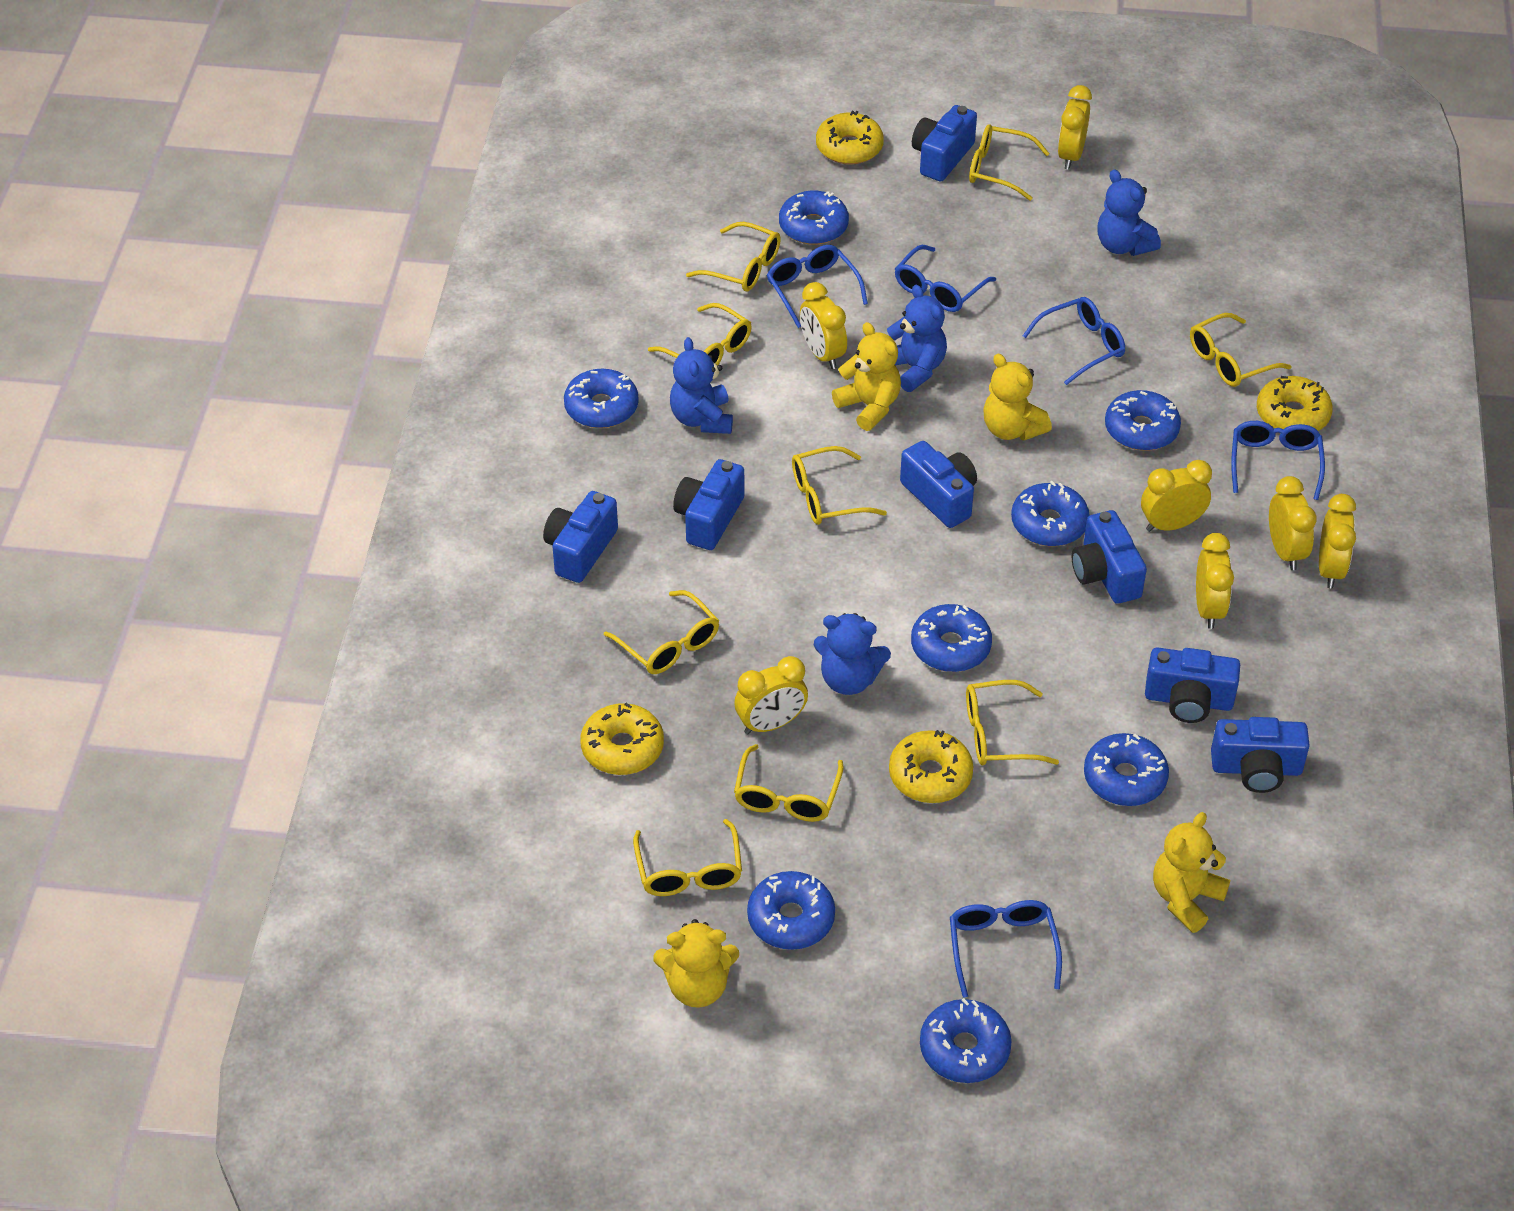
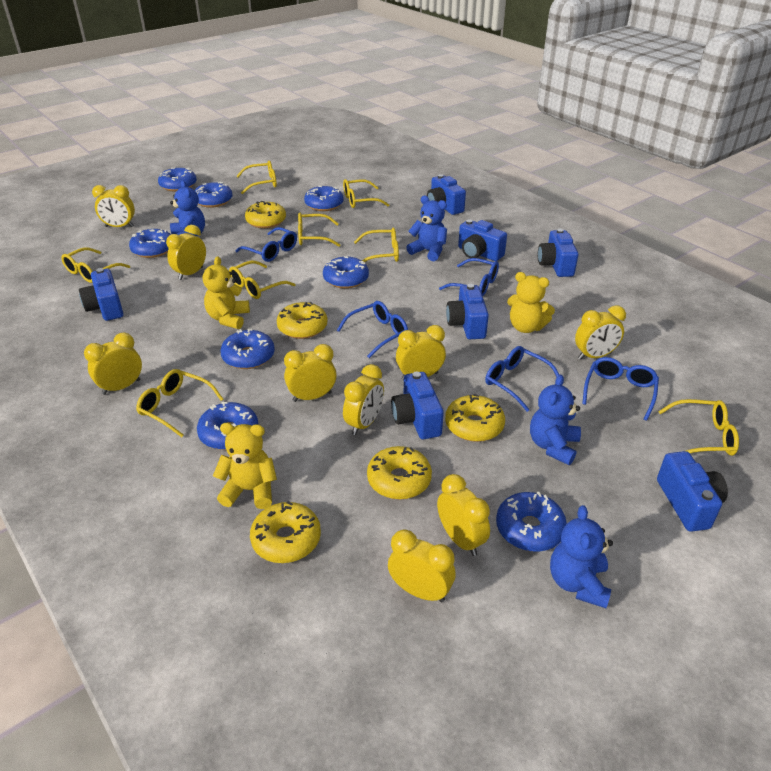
yellow clock: [734,656,808,734] [800,282,847,369] [1058,85,1092,169] [1141,460,1212,532] [1196,533,1234,629] [1269,476,1317,570] [1319,494,1356,588] = 7 -> [84,333,142,395] [92,185,135,227] [166,225,206,280] [284,344,337,402] [343,364,384,435] [388,529,455,602] [396,325,446,381] [437,474,490,556] [575,305,626,360] = 9
yellow donut: [580,703,664,775] [816,111,884,165] [889,730,973,803] [1257,376,1333,431] = 4 -> [245,201,286,228] [250,501,321,563] [276,302,327,339] [367,446,432,499] [445,394,505,442] = 5
yellow glasses: [604,590,719,674] [633,819,742,896] [648,303,752,365] [686,222,781,291] [734,744,844,822] [792,446,887,525] [966,680,1059,765] [969,124,1050,201] [1190,313,1292,387] = 9 -> [61,247,130,283] [136,369,223,437] [229,260,296,299] [236,160,277,194] [298,213,340,247] [343,179,389,208] [354,227,399,262] [658,399,739,456] = 8
yellow teddy bear: [653,919,739,1008] [832,322,901,431] [984,354,1052,440] [1153,812,1230,933] = 4 -> [203,256,250,329] [213,423,277,509] [507,272,555,333] = 3

